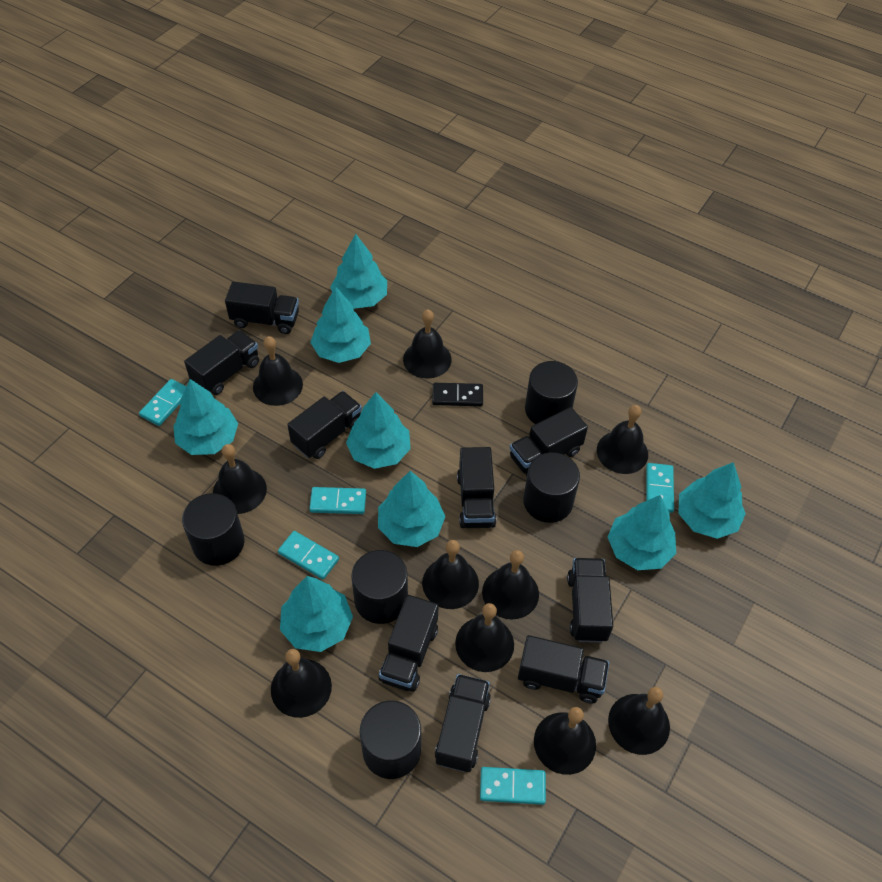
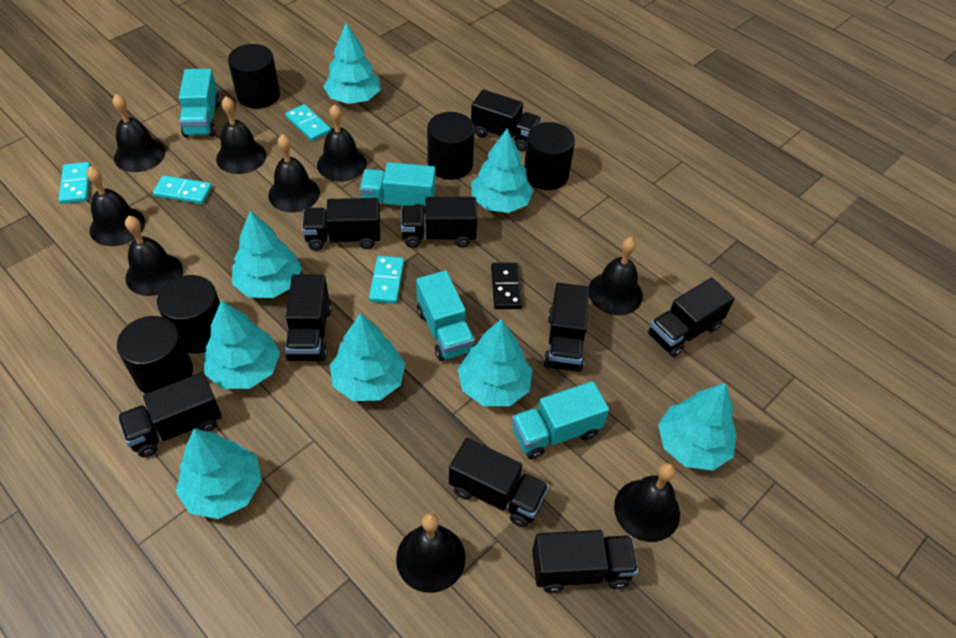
black bell: [213,444,267,514] [253,336,303,406] [271,649,332,718] [403,310,452,379] [422,540,479,609] [455,603,514,672] [482,550,539,619] [534,707,596,775] [597,405,648,474] [608,687,670,755] = 10 -> [86,166,145,246] [113,94,165,172] [125,216,183,296] [216,97,266,174] [268,134,320,212] [317,104,367,182] [396,513,466,593] [589,237,643,315] [614,463,680,542] = 9
turquoise domino: [139,379,186,426] [278,531,339,580] [309,487,366,514] [480,767,546,805] [646,463,674,513] = 5 -> [59,162,91,204] [153,176,212,204] [285,104,331,141] [369,256,404,304] = 4
turquoise truck: none = 0 -> [179,69,220,137] [360,162,436,214] [416,270,475,361] [512,381,609,459] = 4

